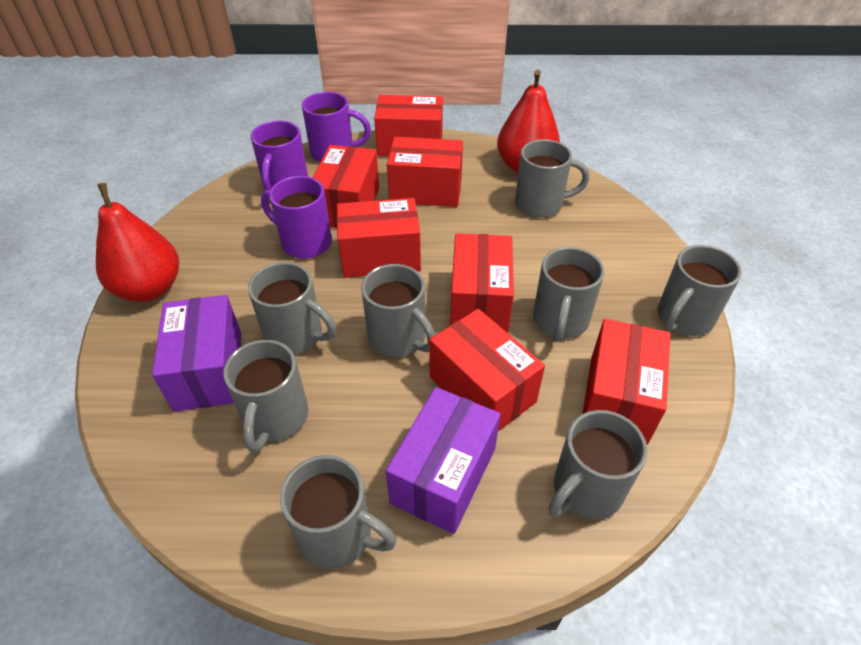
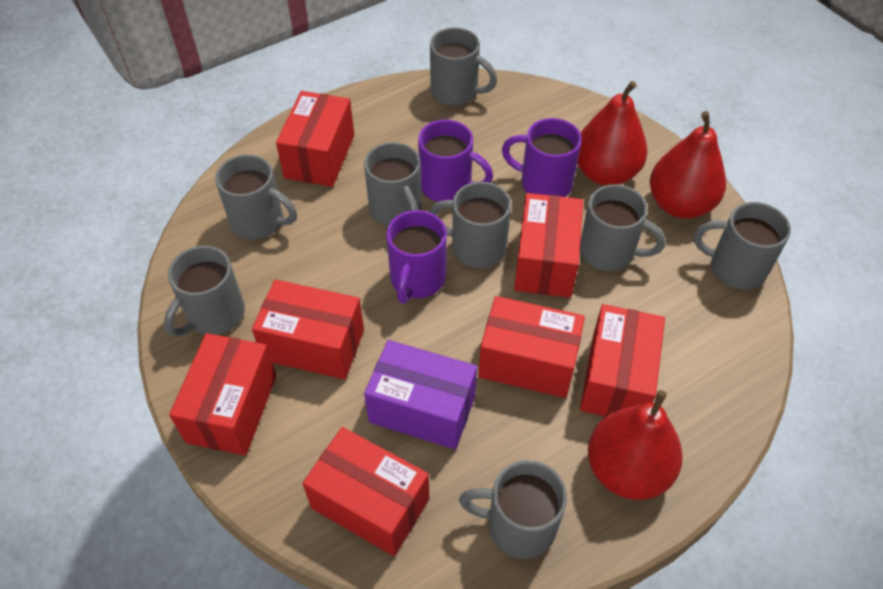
purple box: [152,295,241,412] [386,387,501,534] = 2 -> [364,340,477,449] = 1
red pear: [96,183,179,302] [497,70,560,173] = 2 -> [577,81,647,185] [588,390,683,500] [650,111,726,219] = 3

